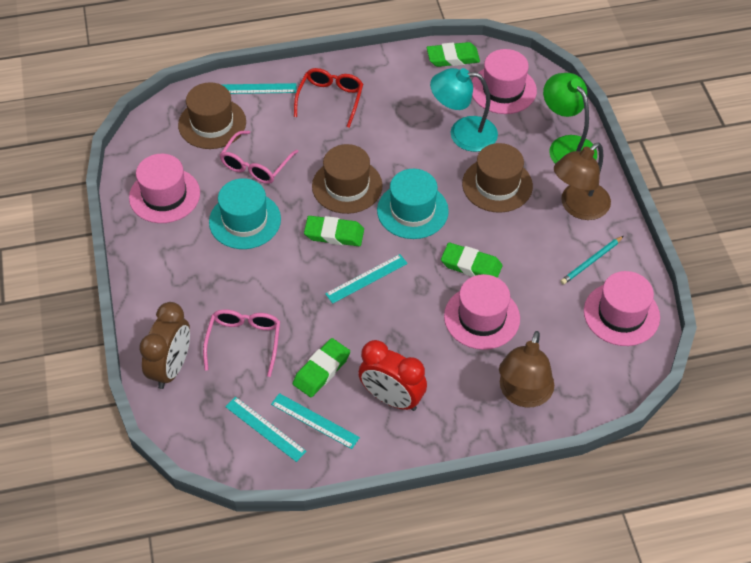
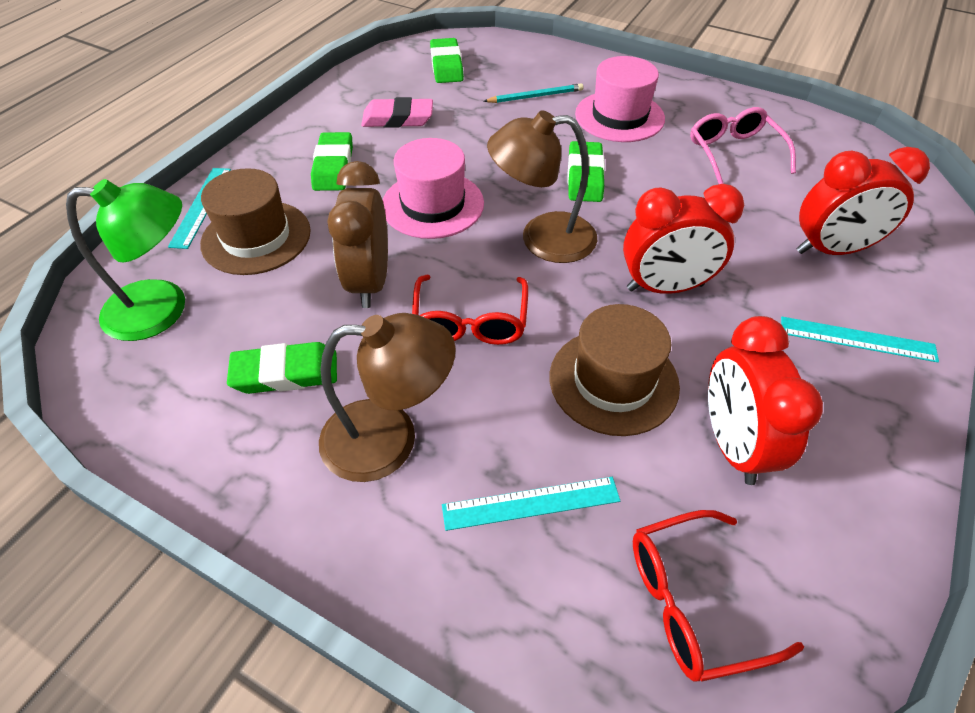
brown hat: [178,82,246,149] [312,144,383,214] [462,143,533,213] = 3 -> [200,168,311,275] [550,304,680,436] = 2
pink eraser: none = 0 -> [361,97,433,128] = 1
pink glasses: [203,309,280,377] [220,131,299,184] = 2 -> [690,107,796,184] = 1
pink hat: [129,154,200,223] [444,274,520,350] [472,49,537,114] [584,271,660,346] = 4 -> [383,138,484,239] [575,56,665,142] = 2
red clock: [358,340,427,411] = 1 -> [623,184,744,294] [708,316,823,485] [796,147,930,255] = 3
red glasses: [294,68,363,128] = 1 -> [412,275,528,345] [633,510,804,682] = 2
turquoise hat: [209,178,281,249] [377,169,449,239] = 2 -> none = 0
turquoise lamp: [430,68,498,152] = 1 -> none = 0
turquoise ruler: [220,83,296,94] [225,397,307,462] [271,393,360,449] [325,254,408,304] = 4 -> [168,168,231,249] [442,477,620,531] [781,317,939,362] = 3

